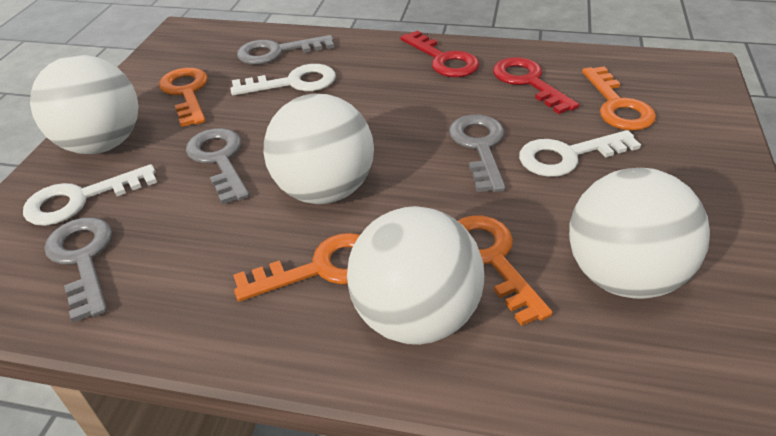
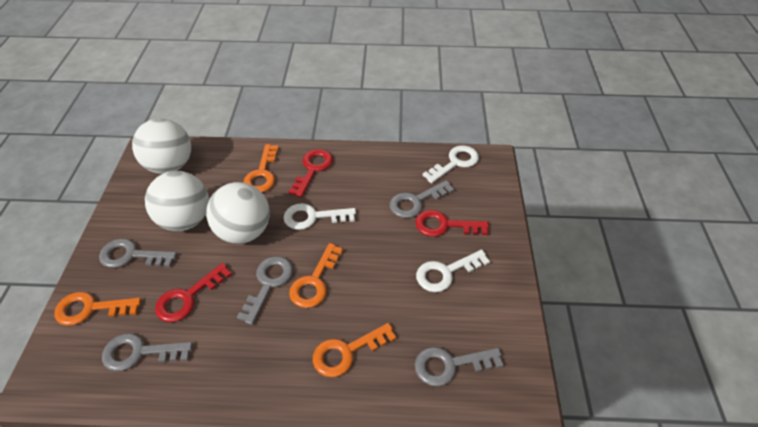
grey key: [44,217,112,323] [186,128,250,205] [237,35,334,65] [449,115,506,192] = 4 -> [99,239,177,268] [102,333,192,371] [237,256,293,325] [390,180,454,218] [415,347,504,386] = 5
red key: [400,31,480,77] [493,57,579,114] = 2 -> [155,263,232,322] [288,149,333,197] [415,210,489,237] = 3
white ball: [30,55,138,154] [263,94,374,204] [347,206,484,345] [569,168,710,299] = 4 -> [132,118,191,174] [145,171,209,231] [206,182,270,244] = 3

